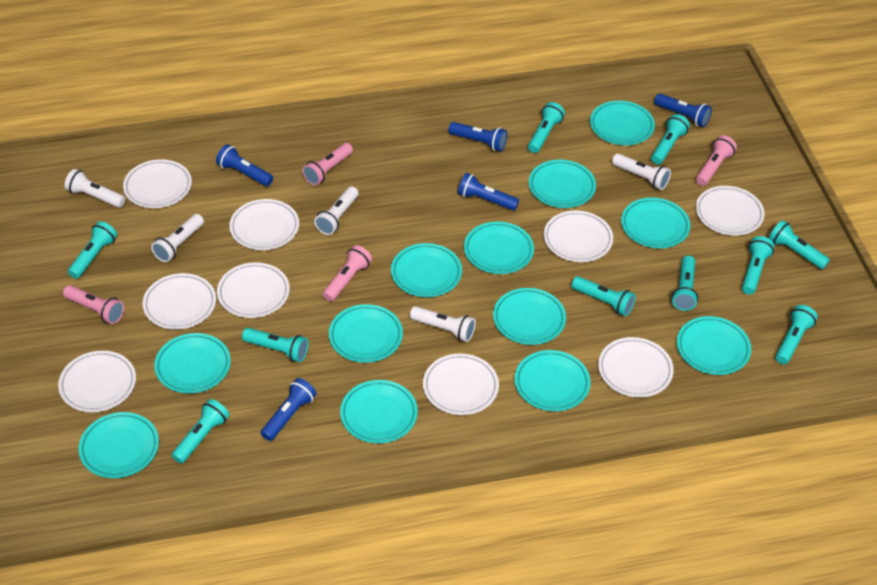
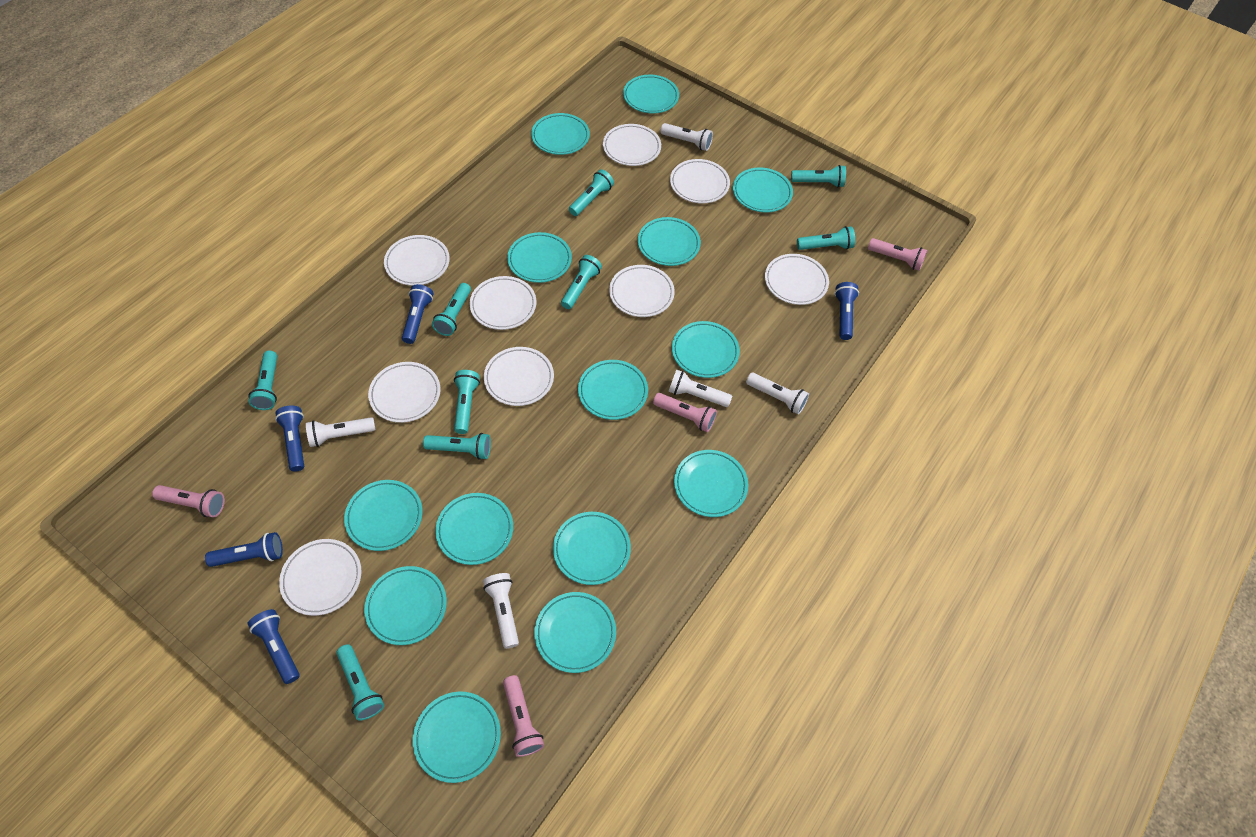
turquoise flashlight: [68,221,117,279] [171,399,229,464] [242,328,309,362] [528,102,565,153] [571,276,636,316] [651,114,690,165] [672,256,698,311] [742,236,774,295] [769,220,830,269] [775,305,818,364] = 10 -> [248,351,277,410] [336,644,384,720] [423,433,491,460] [432,283,471,336] [454,370,480,434] [561,255,602,309] [569,169,614,216] [791,165,846,188] [797,226,855,250] = 9
turquoise plate: [79,412,159,478] [154,333,231,393] [329,304,403,363] [340,380,418,443] [391,243,462,297] [464,222,534,274] [493,288,566,345] [515,350,591,411] [529,160,596,208] [590,101,655,145] [621,198,690,248] [677,316,751,375] = 12 -> [344,480,423,551] [364,566,447,645] [413,692,501,783] [435,493,513,565] [507,232,572,283] [531,113,590,155] [534,592,616,673] [553,512,631,585] [578,360,648,420] [623,75,679,113] [638,217,701,266] [672,321,740,378] [674,450,748,517] [733,167,793,213] = 14

